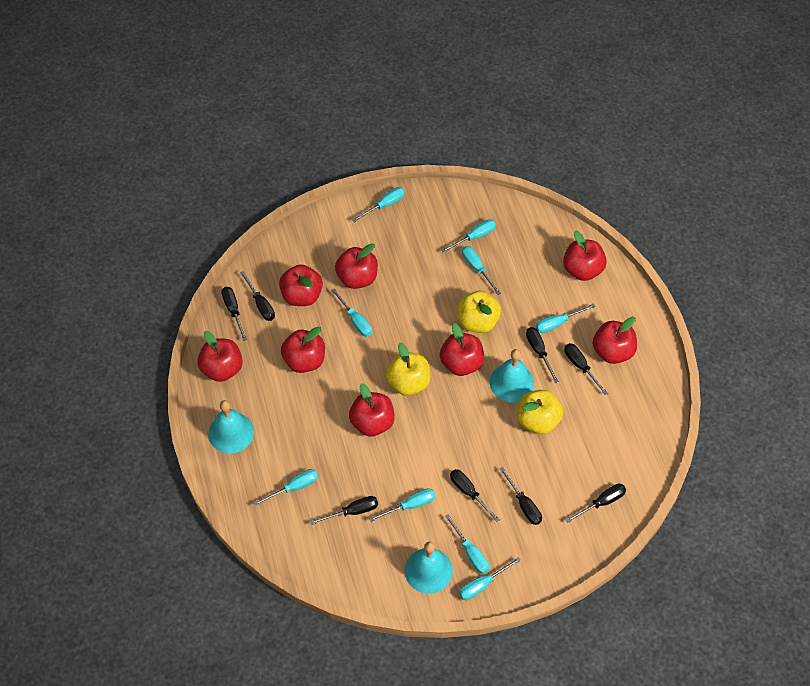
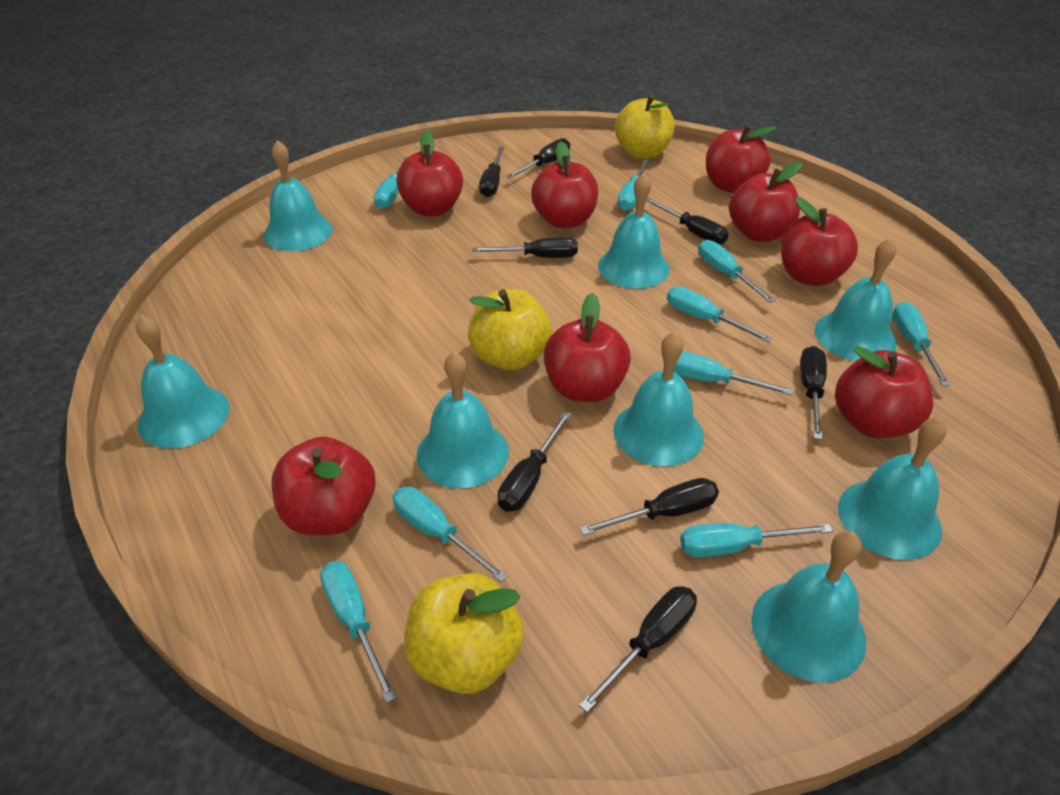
turquoise bell: [208,400,254,454] [405,542,453,594] [490,349,534,403] = 3 -> [136,315,230,448] [263,140,332,251] [417,351,509,489] [598,173,670,289] [614,332,704,466] [751,531,866,683] [815,238,897,361] [838,417,947,560] = 8

